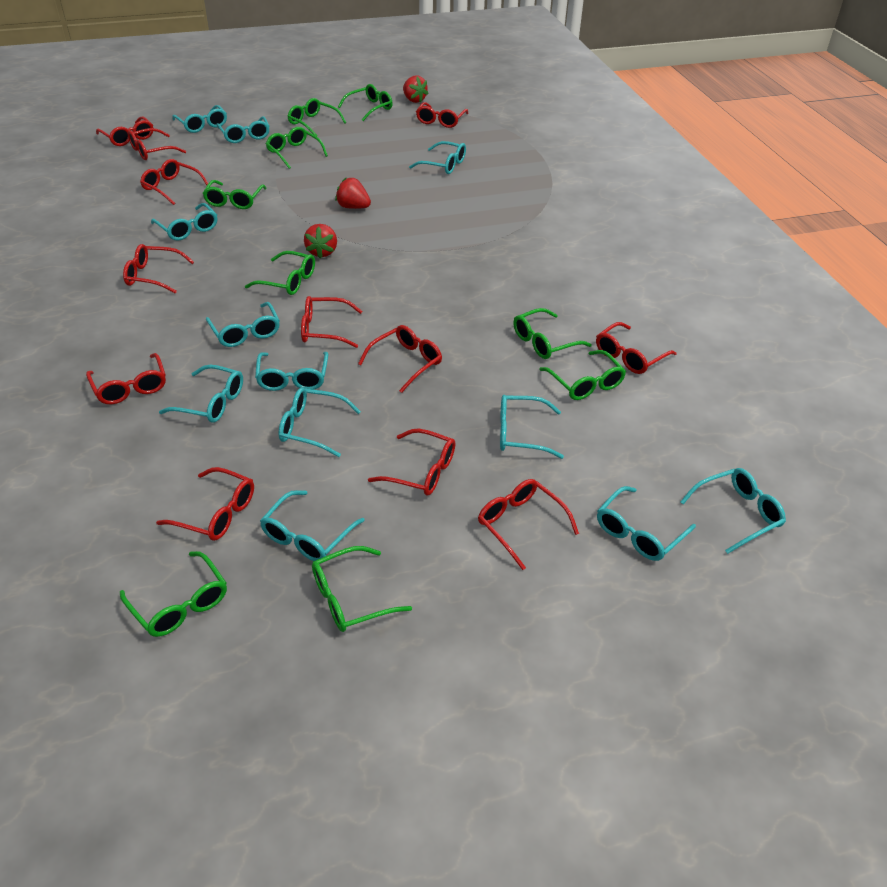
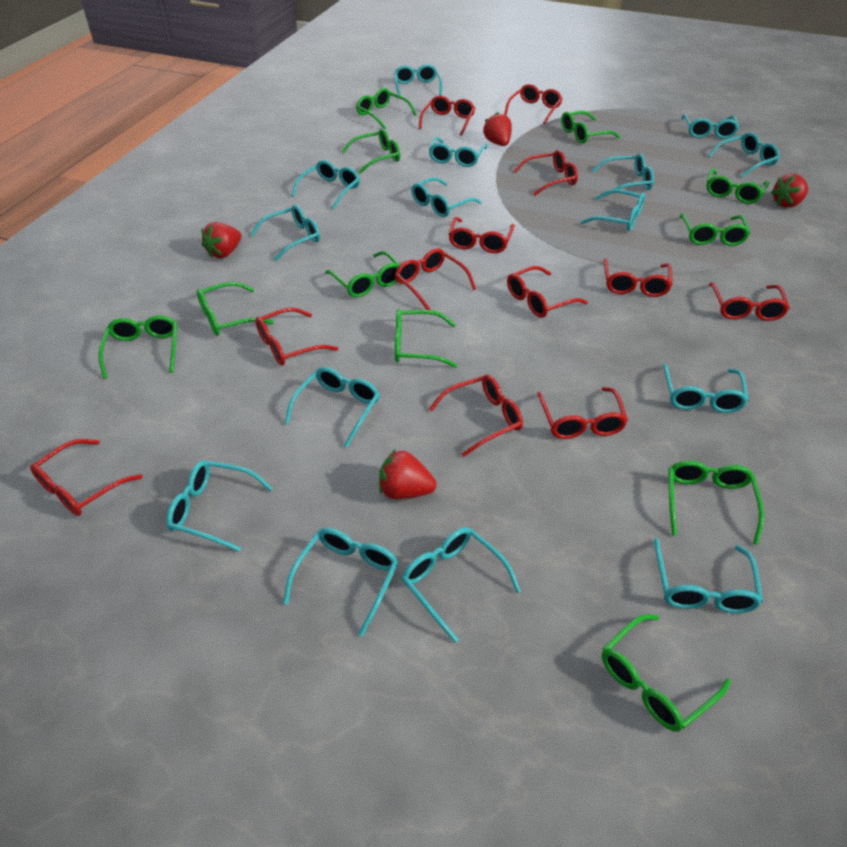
green glasses: [120,551,227,637] [202,180,267,209] [245,251,315,295] [266,127,328,169] [288,98,346,136] [312,546,412,632] [338,84,393,121] [513,308,592,359] [539,350,626,400] = 9 -> [99,315,177,379] [197,282,274,336] [325,251,400,297] [342,129,400,174] [356,88,417,130] [395,309,457,368] [561,111,621,144] [602,614,731,732] [668,460,764,545] [679,214,750,246] [706,168,770,204] = 11
red strawberry: [304,224,337,258] [335,178,371,209] [403,76,429,103] = 3 -> [202,222,242,258] [379,449,437,499] [483,112,512,146] [771,173,808,208] = 4
turquoise glasses: [151,203,217,241] [159,365,243,423] [172,105,227,133] [206,302,280,347] [217,116,270,143] [255,352,328,391] [260,490,365,561] [278,388,361,457] [409,141,466,174] [500,395,564,459] [597,486,696,561] [681,468,786,554] = 12 -> [166,460,273,552] [251,205,320,261] [283,528,399,636] [285,367,380,447] [291,160,360,210] [394,64,443,99] [402,527,521,643] [411,177,482,217] [429,137,487,167] [580,189,645,231] [592,153,654,196] [654,538,763,613] [662,364,749,413] [681,114,739,139] [708,132,780,178] = 15

